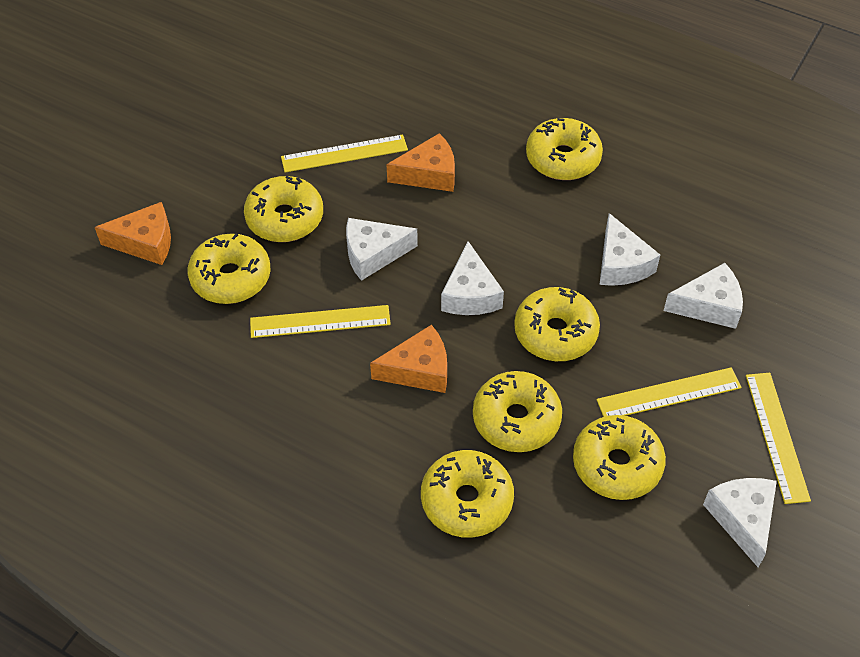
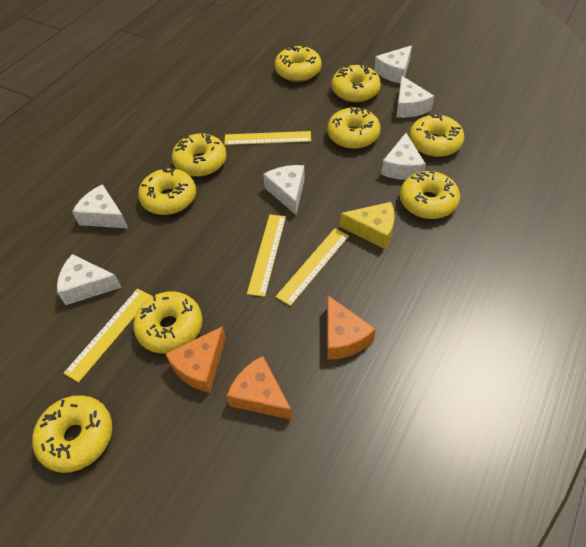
white cheese: [346,218,418,281] [441,241,504,315] [600,213,660,286] [663,263,743,329] [703,478,777,568] = 5 -> [57,254,122,305] [72,184,128,228] [263,165,305,215] [374,45,412,83] [381,133,426,180] [396,76,434,118] = 6
yellow cheese: none = 0 -> [340,202,395,249] = 1
yellow donut: [188,233,271,304] [244,176,323,242] [421,450,514,538] [473,371,562,452] [514,287,600,361] [526,118,603,180] [573,415,666,500] = 7 -> [32,395,112,473] [133,291,203,354] [138,168,196,215] [172,133,227,177] [274,45,322,82] [327,106,380,149] [332,65,381,102] [400,171,460,219] [409,113,464,157] = 9

